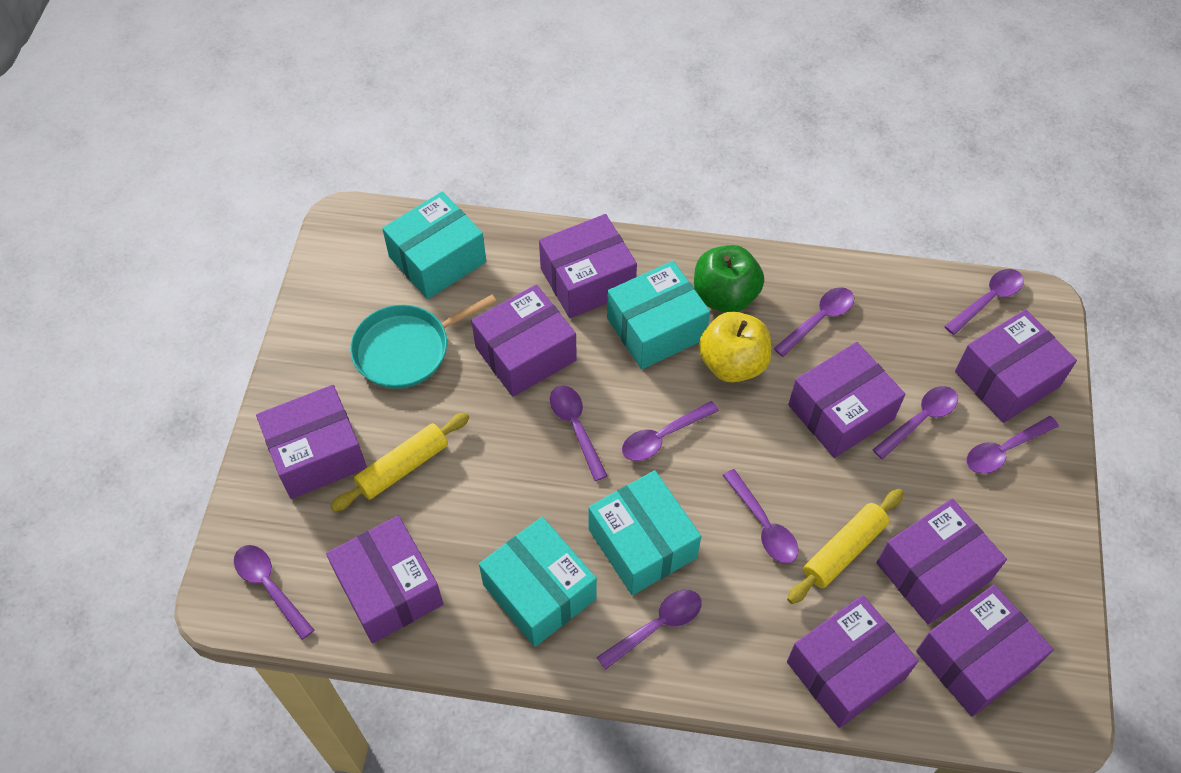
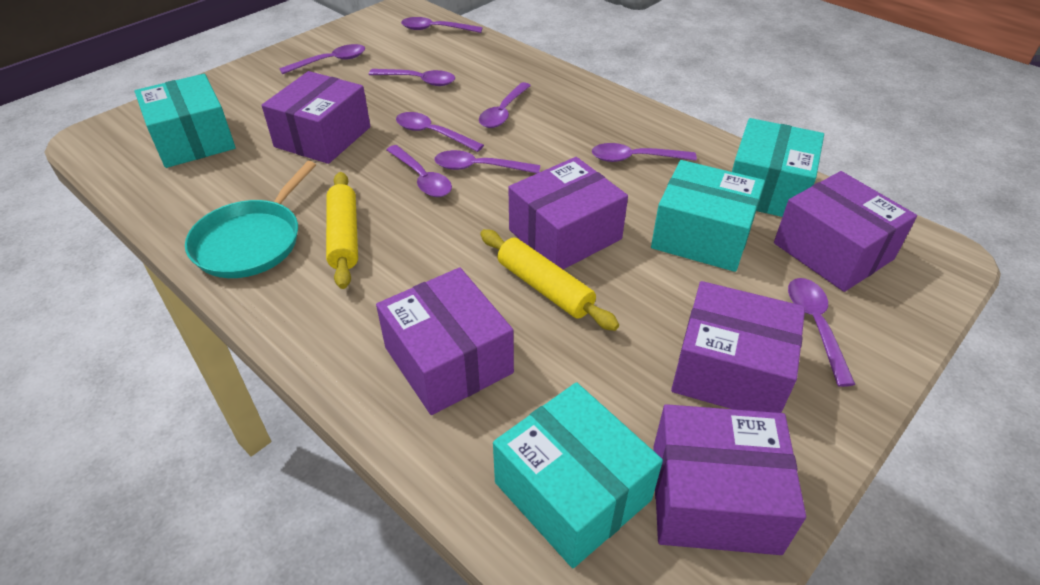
green apple: [694,245,764,313] = 1 -> none = 0
purple box: [256,385,367,499] [326,516,443,643] [471,284,577,397] [539,214,637,318] [787,595,919,728] [788,342,905,458] [877,498,1007,625] [916,584,1054,717] [955,309,1077,423] = 9 -> [262,71,370,164] [376,267,514,415] [509,157,628,269] [653,404,806,555] [671,281,805,413] [774,171,917,292] = 6
yellow apple: [698,311,771,382] = 1 -> none = 0

